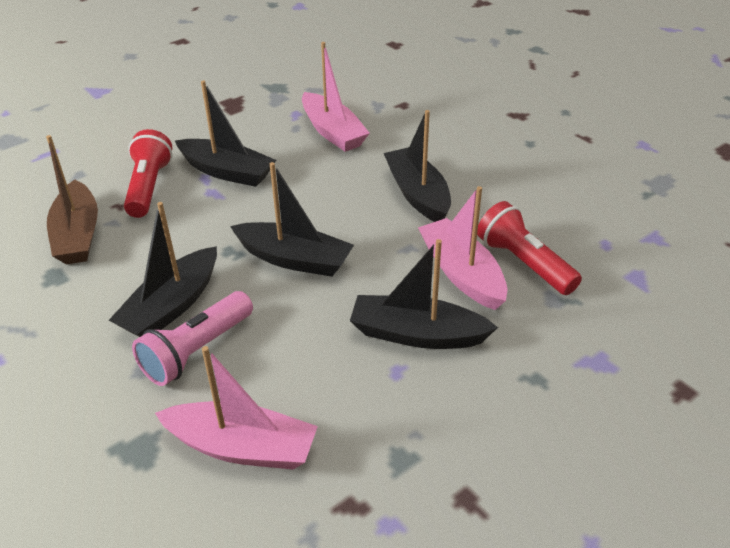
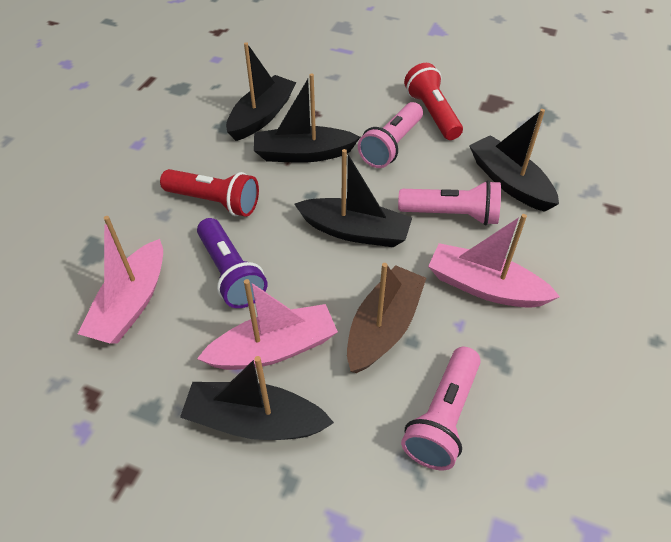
pink flashlight: [132,291,253,386] = 1 -> [358,102,423,168] [398,180,501,225] [401,347,481,470] = 3
purple flashlight: none = 0 -> [197,218,268,308] = 1

